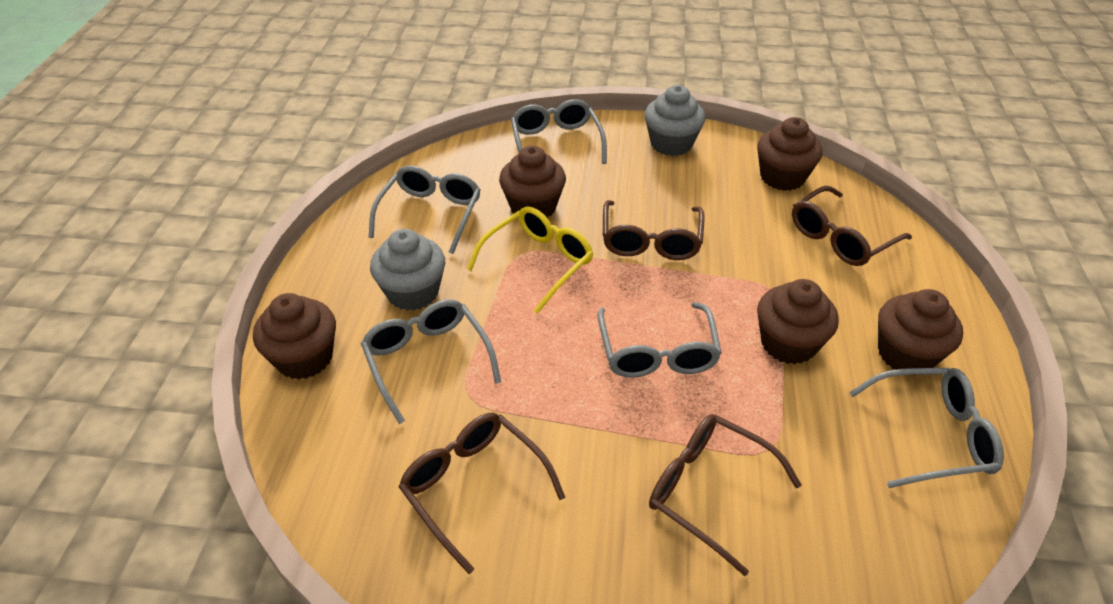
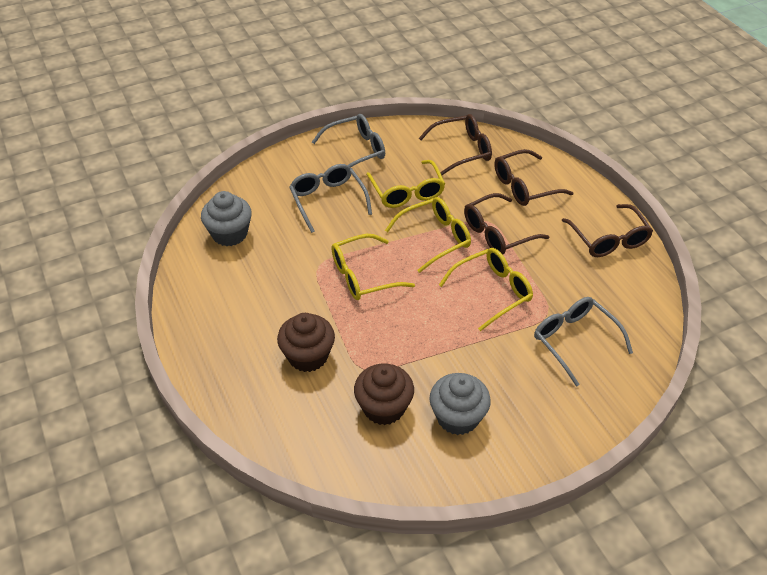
brown cupcake: [253,293,336,379] [499,146,566,218] [757,117,822,191] [757,279,839,364] [878,289,963,375] = 5 -> [277,313,335,372] [354,364,414,425] = 2
grey glasses: [361,299,501,424] [368,165,481,254] [511,99,607,164] [597,302,722,378] [849,368,1004,488] = 5 -> [289,164,372,233] [312,114,385,168] [534,297,633,387] = 3
yellow glasses: [467,207,594,314] = 1 -> [331,234,415,300] [366,160,445,208] [385,197,471,273] [439,248,533,331] = 4

